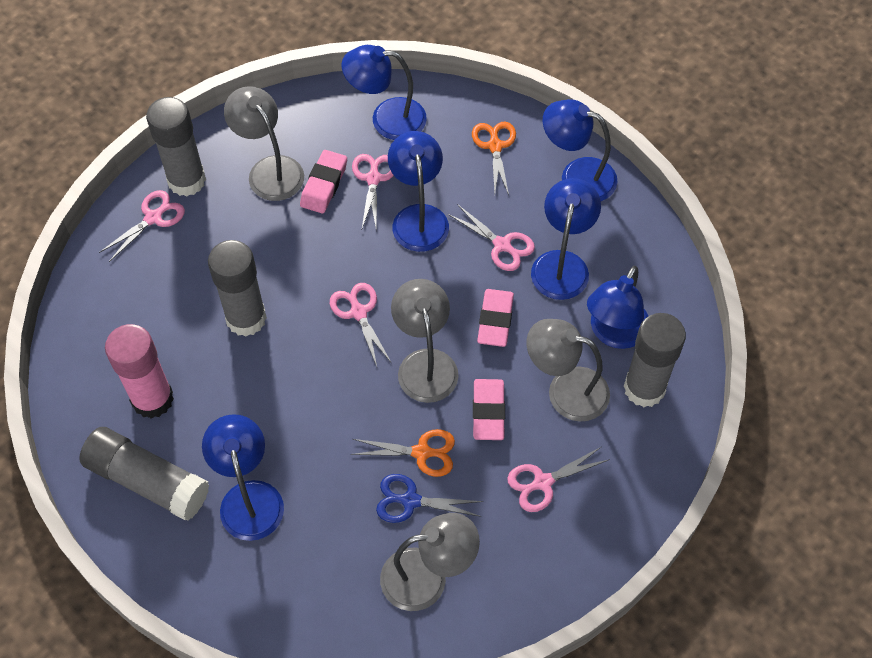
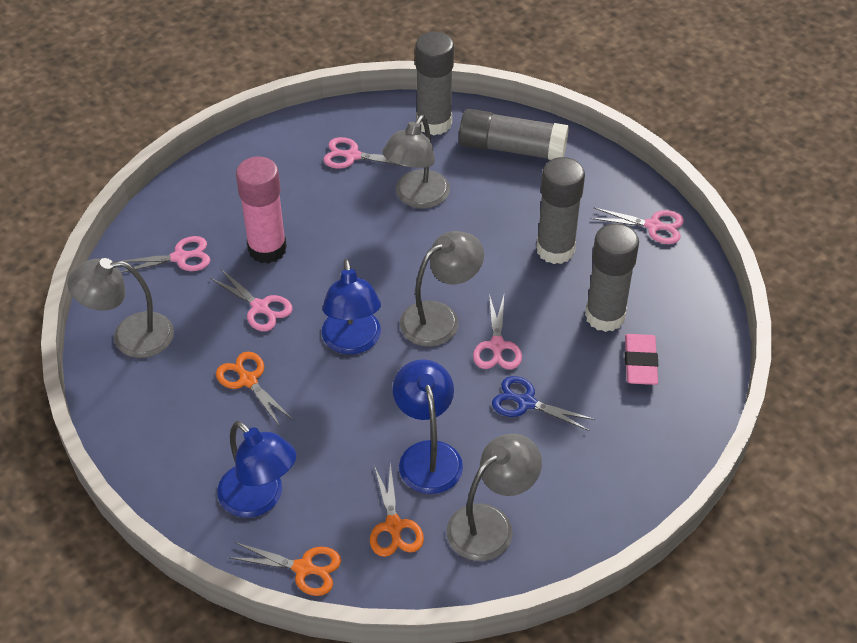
blue lamp: [202,414,284,541] [342,45,427,140] [388,131,449,252] [531,178,601,300] [543,99,618,201] [587,266,648,349] = 6 -> [217,421,296,518] [322,259,381,354] [393,359,463,494] = 3
orange scissors: [351,429,455,477] [472,122,516,195] = 2 -> [216,352,293,427] [229,542,341,596] [370,463,424,557] = 3
pink eraser: [300,150,347,213] [473,379,505,440] [477,289,514,347] = 3 -> [625,334,658,385] = 1

